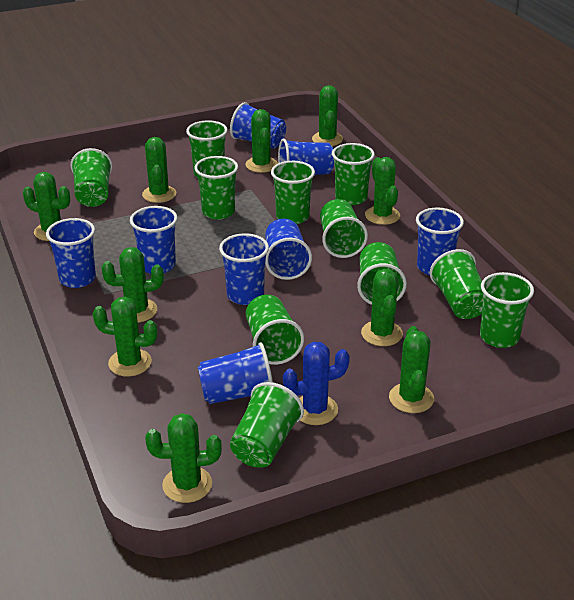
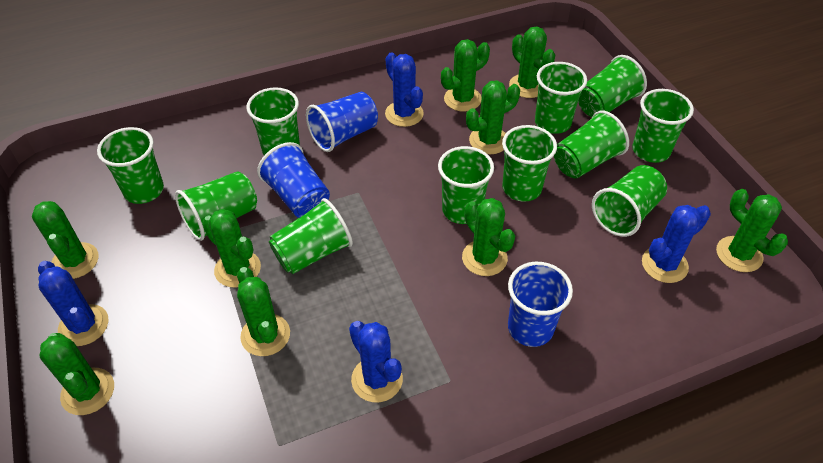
blue cactus: [283,342,350,425] = 1 -> [38,261,108,346] [349,321,403,402] [385,52,424,127] [642,205,711,283] = 4
blue cup: [46,218,96,288] [130,206,177,274] [198,342,273,404] [219,233,269,305] [230,102,286,149] [265,219,312,280] [278,139,334,175] [416,207,464,275] = 8 -> [257,142,330,218] [306,92,378,152] [508,262,573,347] = 3
green cactus: [23,172,70,241] [93,297,158,377] [102,247,164,323] [142,137,176,203] [145,413,222,503] [245,109,278,173] [312,85,343,146] [361,269,403,346] [365,157,400,225] [389,326,434,413] = 10 -> [32,201,99,279] [40,333,114,415] [202,209,261,288] [237,267,290,356] [441,39,490,112] [462,198,515,276] [466,80,520,154] [509,27,555,98] [716,189,788,272] = 9

